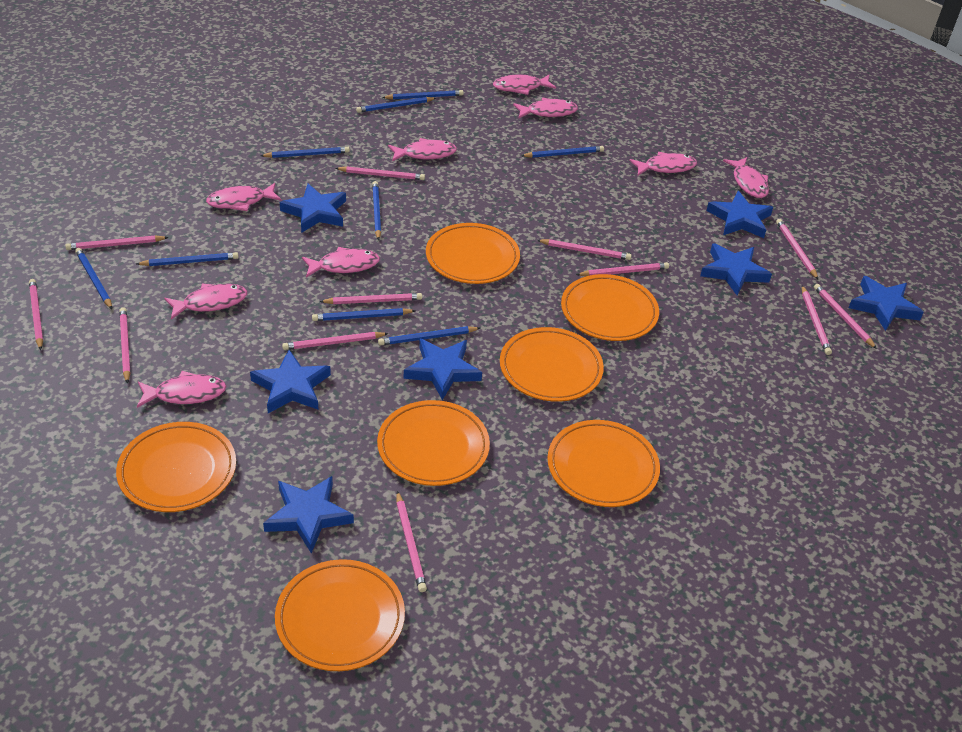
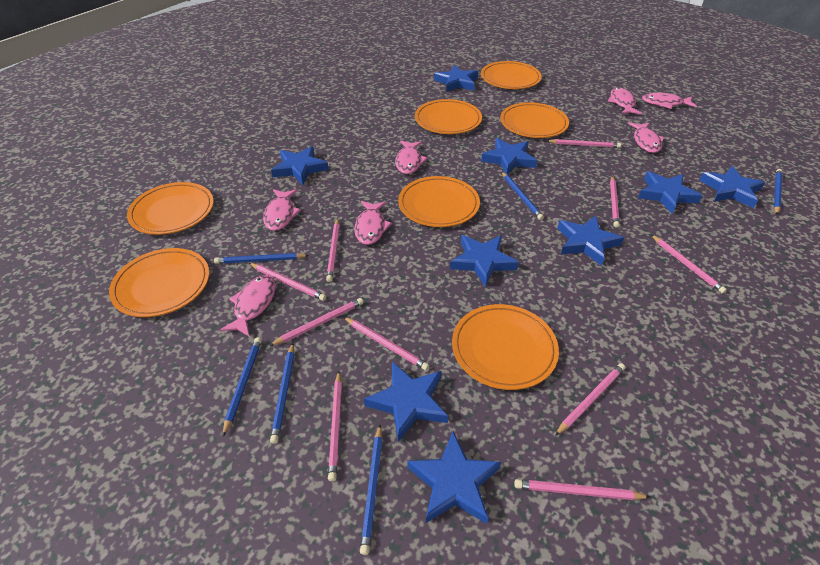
blue pencil: [75,248,112,309] [136,252,239,266] [260,147,350,158] [312,308,416,321] [356,97,436,113] [372,181,381,240] [378,326,480,345] [382,90,464,100] [521,146,604,158] = 9 -> [214,253,309,264] [223,337,262,436] [270,343,294,444] [360,425,382,555] [502,172,544,220] [774,169,782,215] = 6
blue star: [250,350,331,413] [263,476,354,553] [280,184,346,233] [404,339,482,400] [700,243,772,295] [707,191,773,238] [849,276,924,331] = 7 -> [271,146,329,185] [364,362,448,442] [408,432,501,524] [434,65,478,92] [450,235,519,287] [481,138,537,175] [558,215,624,266] [638,171,703,214] [700,166,765,208] = 9
pink fish: [137,371,226,408] [164,284,247,320] [206,183,282,211] [302,247,380,277] [388,138,457,162] [493,74,556,95] [513,98,578,119] [629,152,697,176] [723,157,769,198] = 9 -> [220,275,276,337] [263,189,301,231] [354,201,392,245] [395,141,428,174] [608,87,642,114] [628,122,665,153] [642,93,697,109] = 7
pink pencil: [29,279,43,350] [65,235,169,250] [119,307,130,384] [282,332,389,350] [319,293,422,304] [335,166,425,180] [396,491,427,592] [537,239,632,260] [576,262,669,276] [776,219,819,280] [802,285,832,355] [814,284,877,349] = 12 -> [249,263,326,301] [269,298,363,346] [326,219,340,282] [328,371,342,481] [344,317,429,371] [514,479,650,500] [547,139,621,148] [555,363,625,436] [610,176,620,228] [651,235,727,294] = 10

